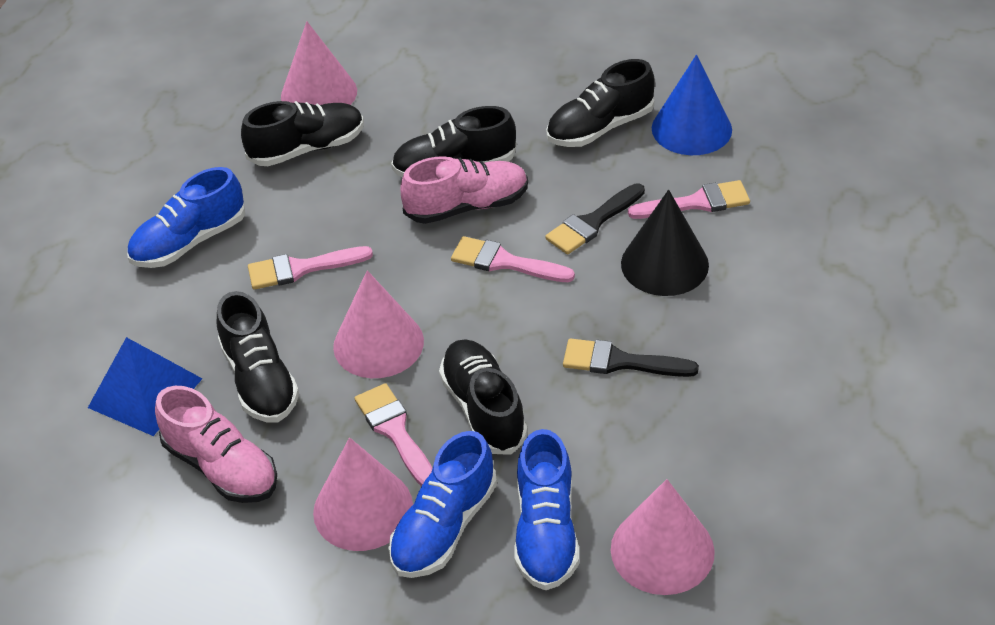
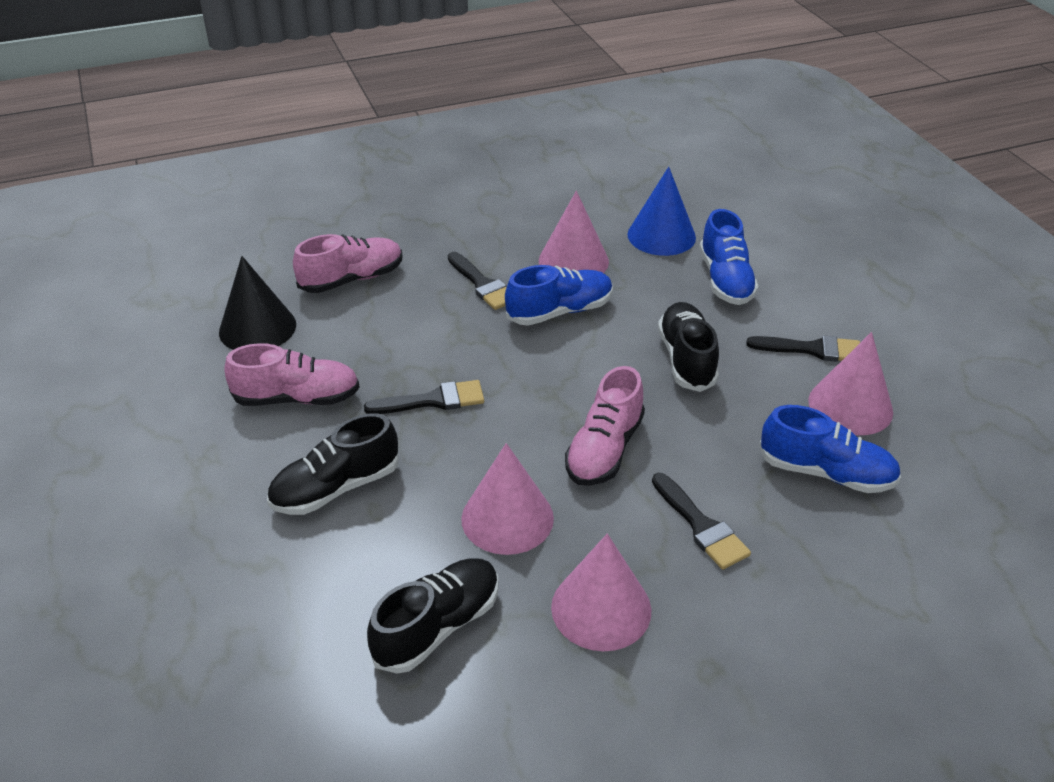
black brush: [545,183,645,254] [563,338,699,377] = 2 -> [364,380,484,414] [448,252,507,310] [652,473,751,570] [746,335,860,362] = 4
black shoe: [217,291,299,422] [241,101,364,166] [391,106,517,177] [439,339,528,455] [546,59,654,147] = 5 -> [267,413,398,515] [367,558,499,674] [658,302,719,392] = 3
blue pyramid: [88,337,202,436] = 1 -> none = 0
pink brush: [248,246,373,290] [355,383,432,486] [451,236,575,282] [628,180,750,219] = 4 -> none = 0
pink shoe: [155,386,277,503] [400,156,528,224] = 2 -> [224,343,360,406] [293,234,402,293] [565,366,645,486] = 3

